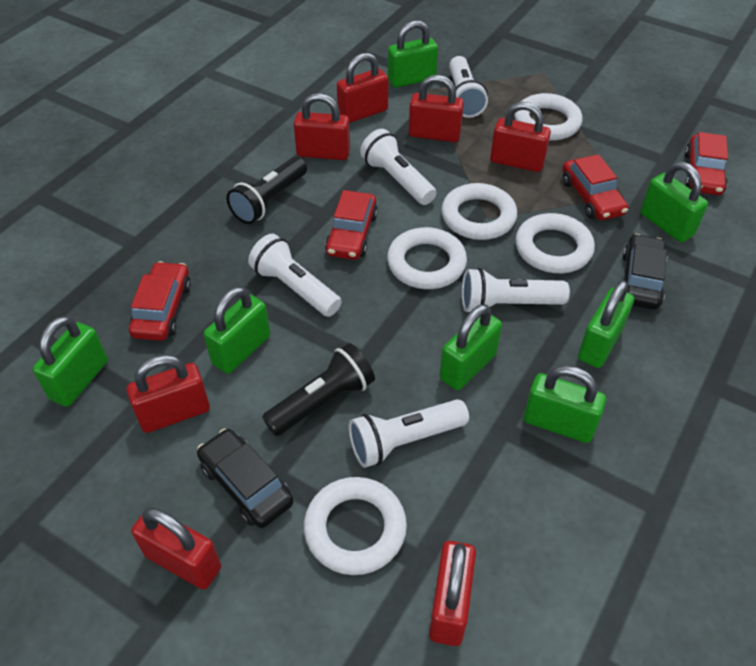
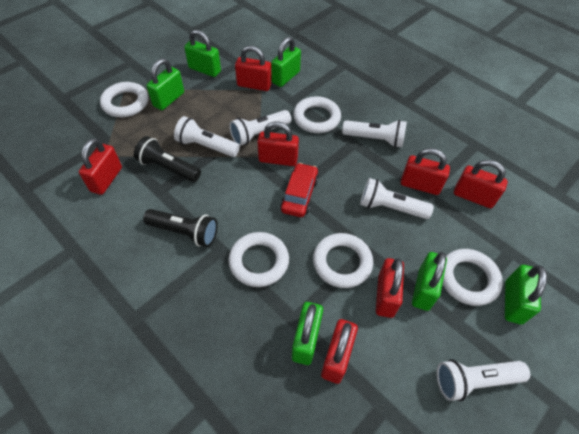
black car: [197,429,293,528] [623,234,668,309] = 2 -> none = 0
green padlock: [33,316,108,407] [204,287,270,373] [388,20,438,88] [440,304,502,390] [524,365,606,443] [578,280,634,368] [640,162,708,243] = 7 -> [147,58,184,110] [184,30,221,77] [271,37,301,87] [292,302,323,365] [412,252,447,311] [505,265,547,324] = 6
red car: [129,261,191,341] [325,190,378,260] [562,154,628,220] [685,132,728,195] = 4 -> [280,163,319,217] = 1

